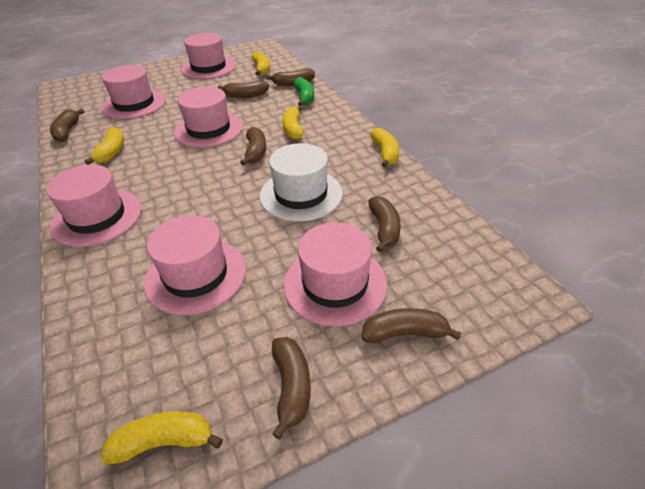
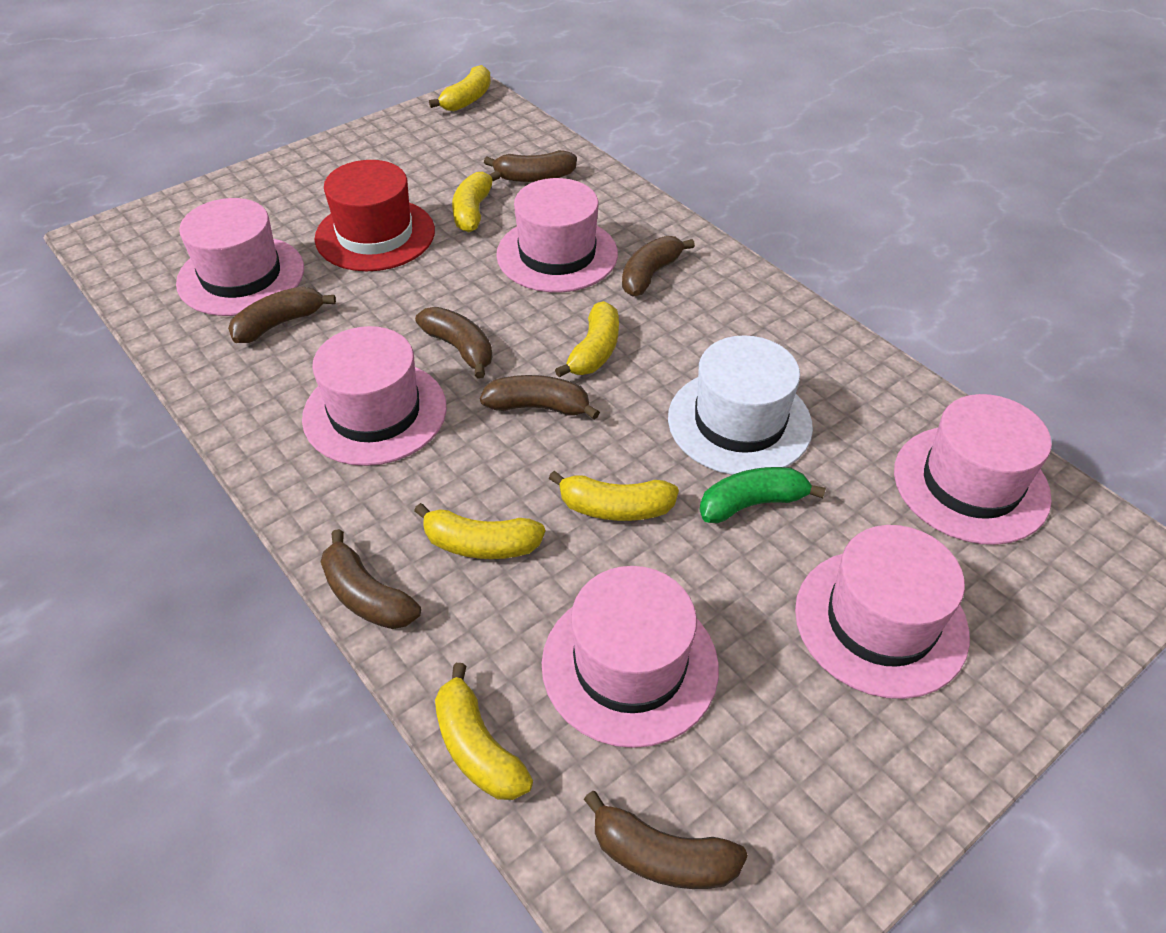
red hat: none = 0 -> [314,160,435,271] = 1
yellow banana: [85,127,124,165] [100,411,223,465] [251,51,270,75] [282,106,303,140] [370,128,399,168] = 5 -> [414,503,545,559] [429,65,491,111] [435,663,533,800] [452,171,500,233] [549,471,679,521] [555,301,619,377] = 6

